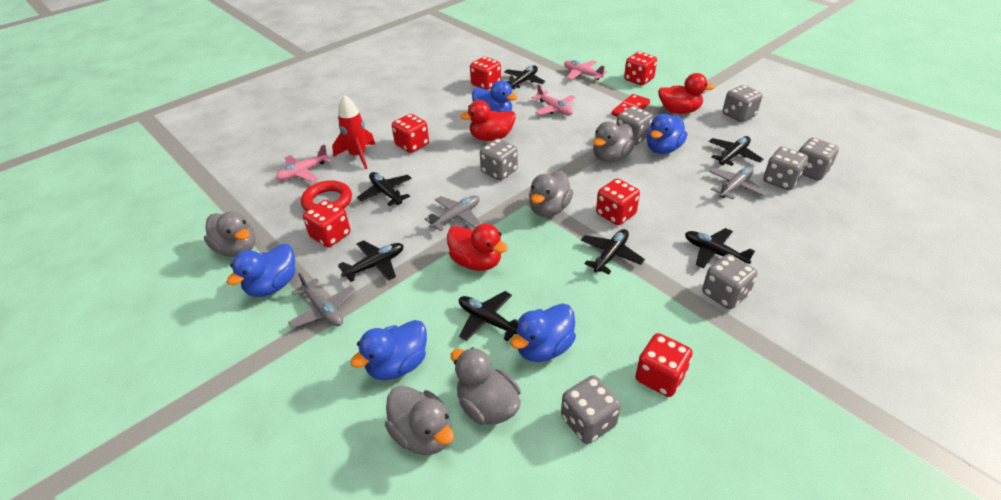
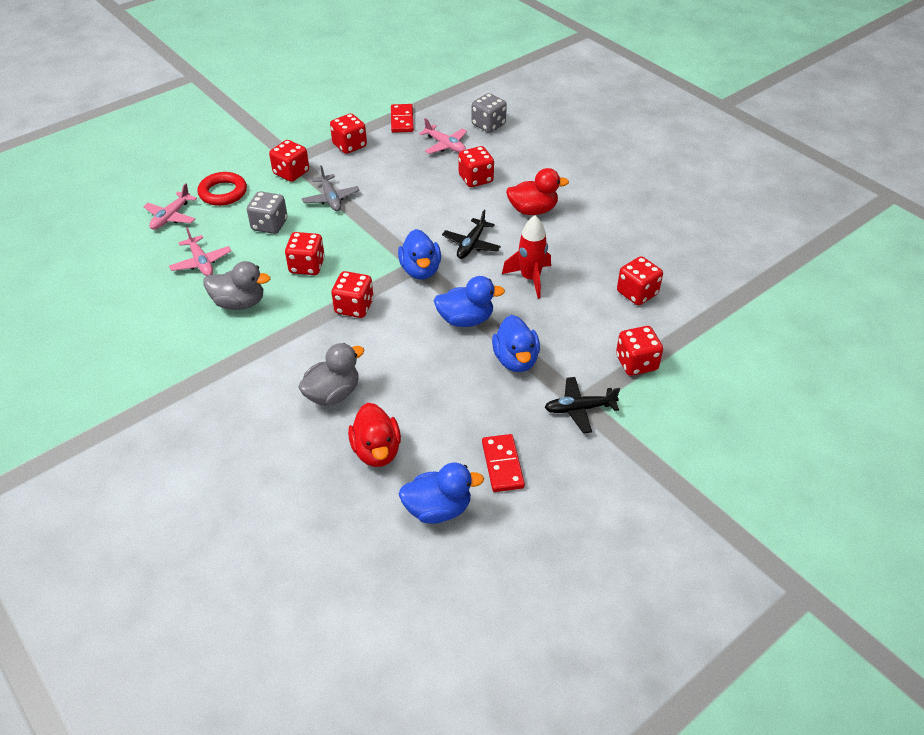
black plane: [338,240,404,282] [357,172,412,206] [459,291,518,341] [504,65,545,89] [581,229,645,274] [685,228,755,268] [709,136,763,166] = 7 -> [442,210,501,259] [544,377,620,433] = 2
blue duck: [227,244,295,297] [350,320,427,380] [472,80,518,112] [511,303,576,362] [647,114,688,154] = 5 -> [398,229,441,279] [399,463,484,524] [434,276,505,327] [492,315,540,372] = 4
grey dice: [480,138,518,181] [561,375,621,444] [616,106,653,145] [702,254,757,309] [723,85,762,122] [763,147,808,190] [798,138,839,181] = 7 -> [247,191,288,234] [472,93,507,133] = 2
grey duck: [204,212,255,257] [385,386,454,455] [451,347,521,425] [529,171,573,217] [593,121,635,162] = 5 -> [204,261,270,310] [298,343,365,406] = 2
grey plane: [288,273,356,328] [425,195,480,231] [709,166,767,200] = 3 -> [302,165,360,211] = 1
red dice: [303,200,351,247] [392,114,429,153] [470,57,501,90] [596,179,640,225] [624,52,657,85] [635,333,693,397] = 6 -> [269,140,309,182] [285,232,325,275] [330,113,367,154] [332,271,374,318] [459,146,494,187] [616,326,663,376] [617,256,663,305] = 7
red domino: [612,94,650,117] = 1 -> [391,104,414,133] [482,434,525,492] = 2
red duck: [447,224,508,271] [460,100,516,141] [658,73,715,114] = 3 -> [348,403,401,467] [506,168,569,215] = 2

